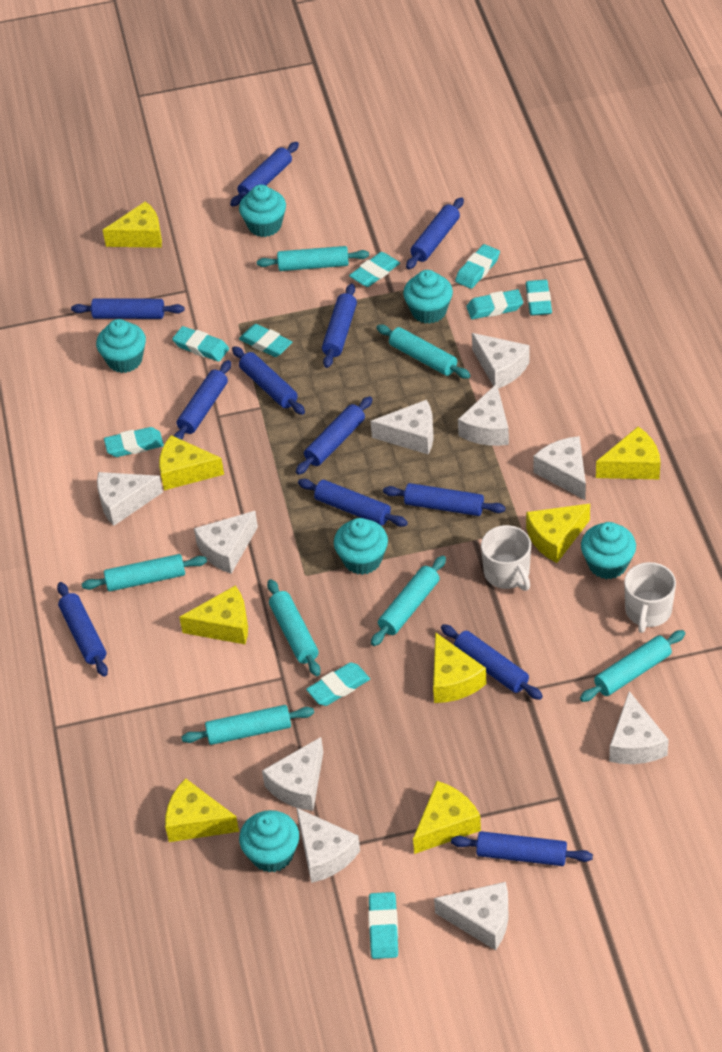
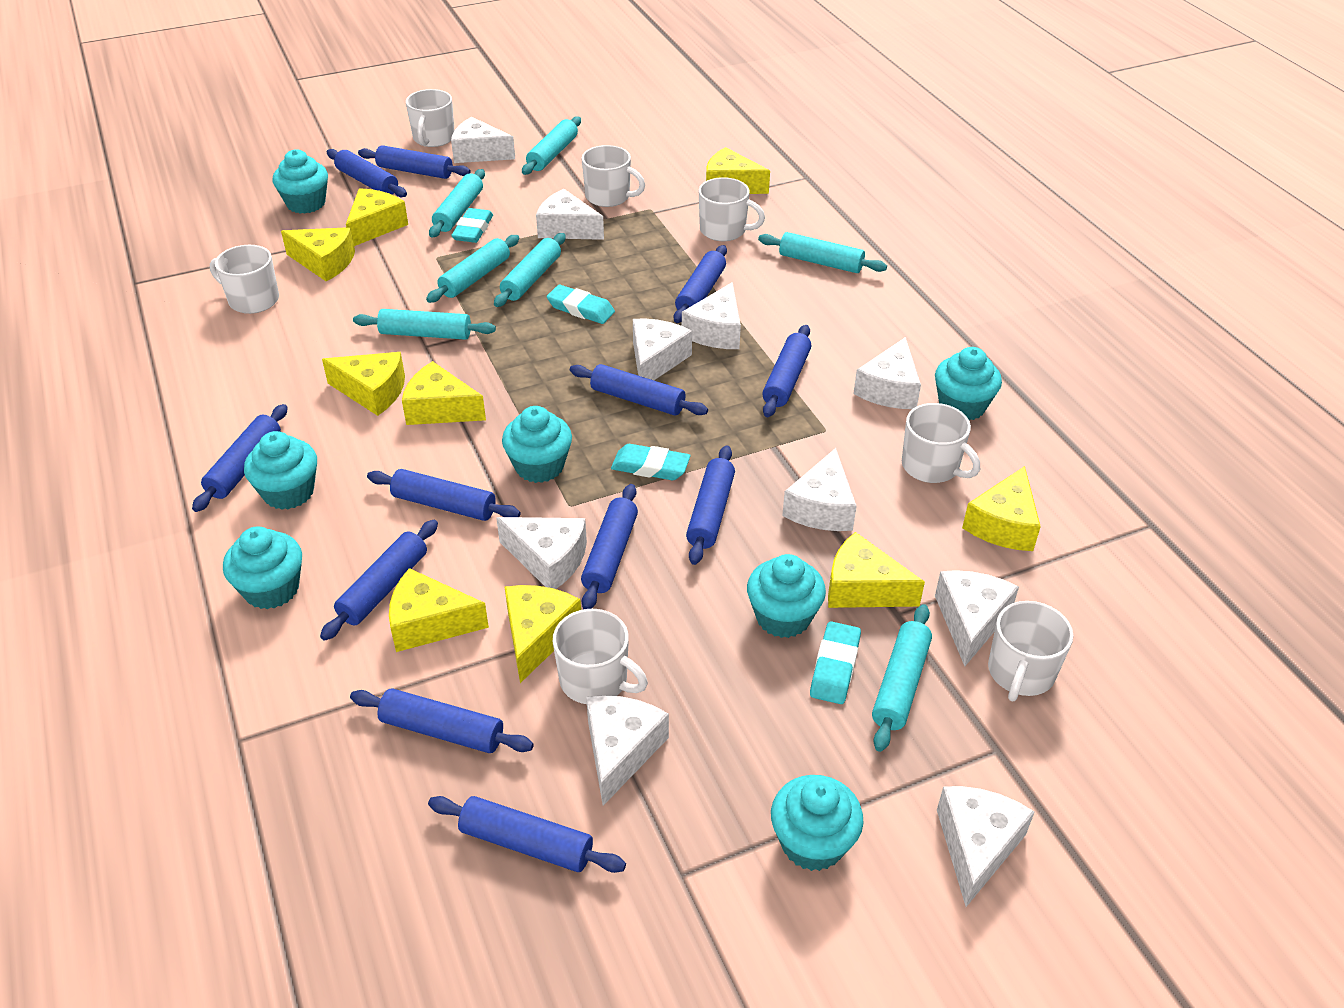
turquoise cupcake: [96,319,146,373] [239,184,286,237] [239,810,299,873] [334,518,388,575] [403,270,453,324] [581,522,636,579] = 6 -> [223,527,302,609] [244,431,317,510] [272,149,328,214] [502,406,572,483] [747,554,826,638] [771,775,863,871] [935,347,1002,420] = 7
turquoise eraser: [104,427,164,457] [172,326,229,362] [239,324,292,357] [306,663,370,706] [349,252,400,287] [368,892,398,959] [455,244,500,289] [466,289,523,319] [526,280,552,316] = 9 -> [451,208,493,243] [547,285,615,324] [611,444,691,480] [810,621,861,704] = 4
white mug: [481,525,531,591] [624,562,676,633] = 2 -> [210,245,279,314] [406,89,454,147] [553,609,648,704] [581,145,645,207] [699,177,765,241] [902,403,980,483] [988,601,1073,702] = 7
yellow cheese: [103,201,162,248] [159,435,224,490] [165,778,239,842] [179,586,248,644] [413,781,481,854] [433,632,487,703] [526,504,590,563] [596,427,660,479] = 8 -> [281,227,355,281] [322,352,405,416] [346,188,408,246] [389,568,489,652] [402,361,486,425] [505,585,581,683] [706,147,770,194] [828,532,925,608] [962,466,1041,551] = 9

